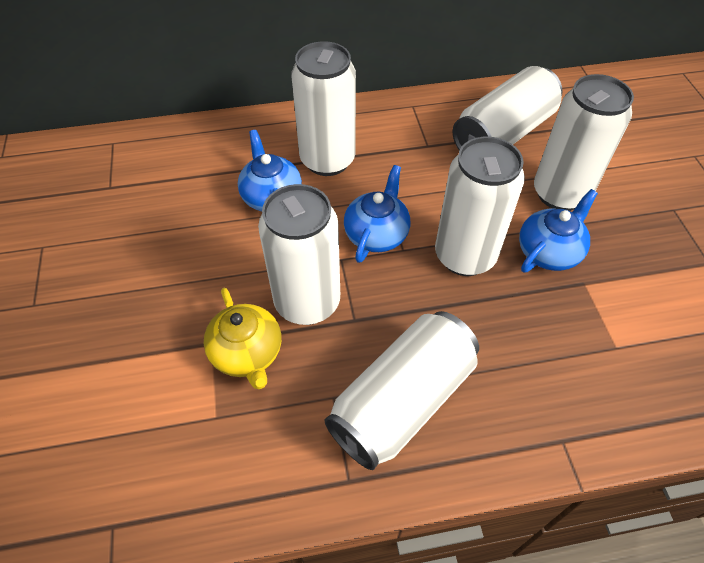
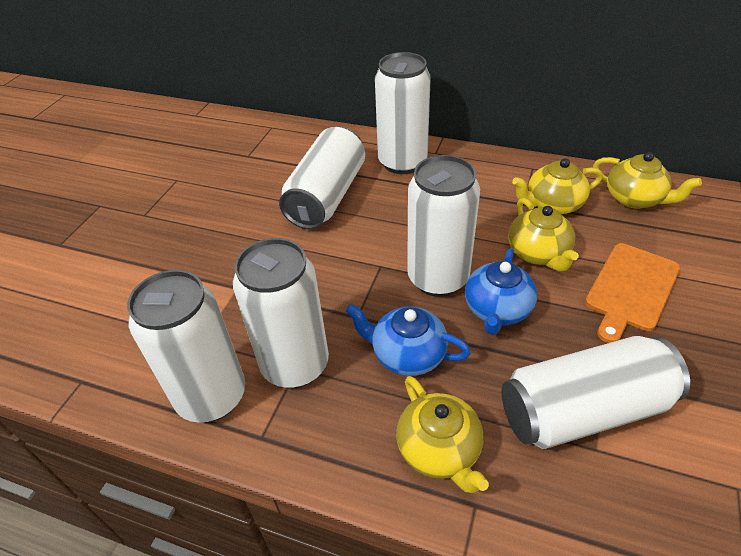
blue teapot: [238,130,302,211] [344,165,410,263] [519,189,598,272] = 3 -> [346,304,471,376] [465,249,537,335] = 2
orange cutting board: none = 0 -> [585,243,680,343] = 1
yellow teapot: [204,288,281,389] = 1 -> [396,376,489,493] [508,198,579,272] [512,158,603,214] [593,152,702,209] = 4

